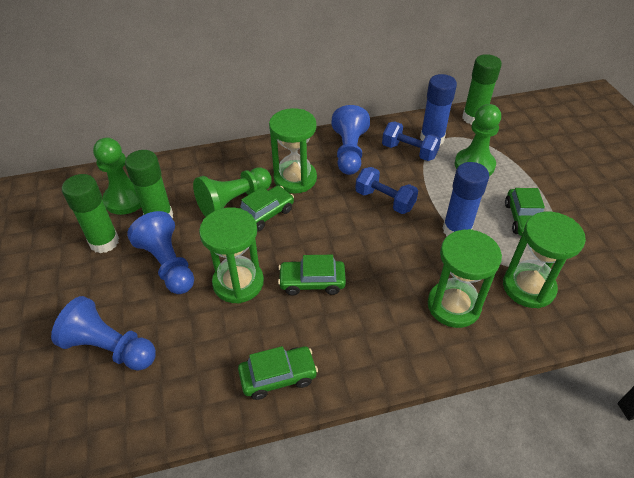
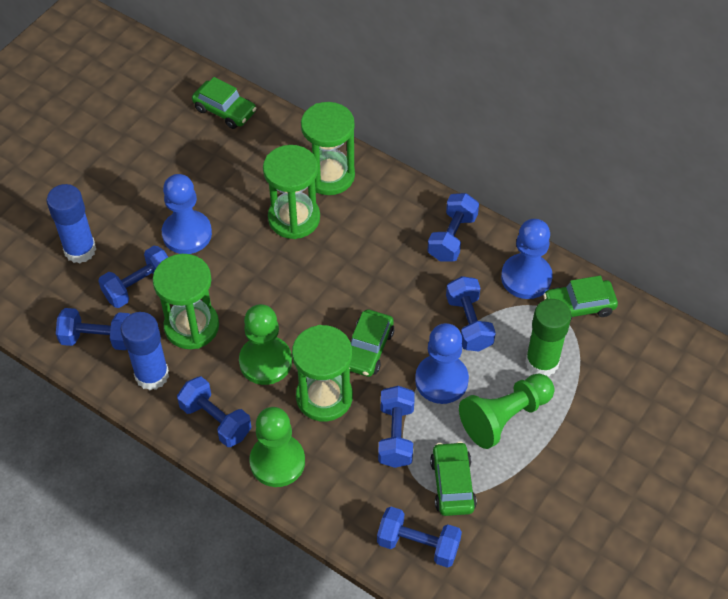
blue dumbbell: [355,167,418,214] [382,122,441,161] = 2 -> [56,308,130,350] [98,246,168,308] [177,376,252,447] [377,507,462,568] [378,386,415,468] [427,193,479,262] [446,276,496,351] = 7
green glue stick: [62,174,119,253] [125,150,173,218] [462,54,502,125] = 3 -> [525,299,571,376] = 1

